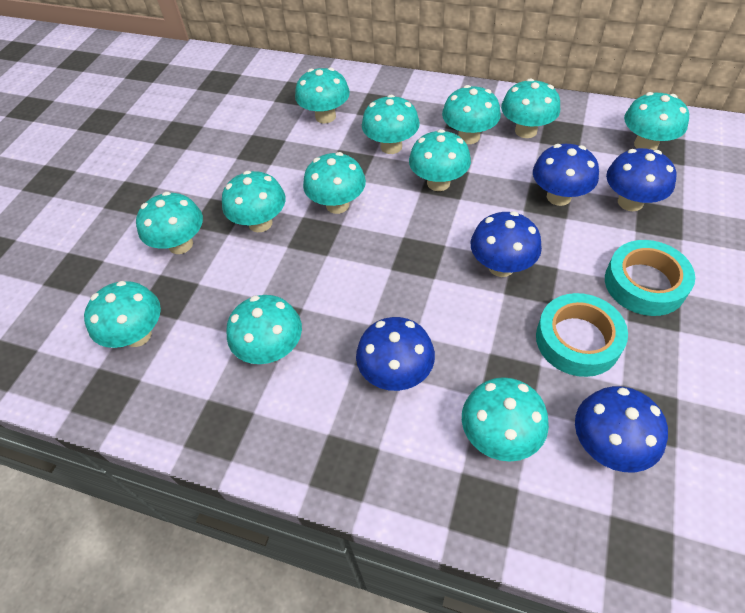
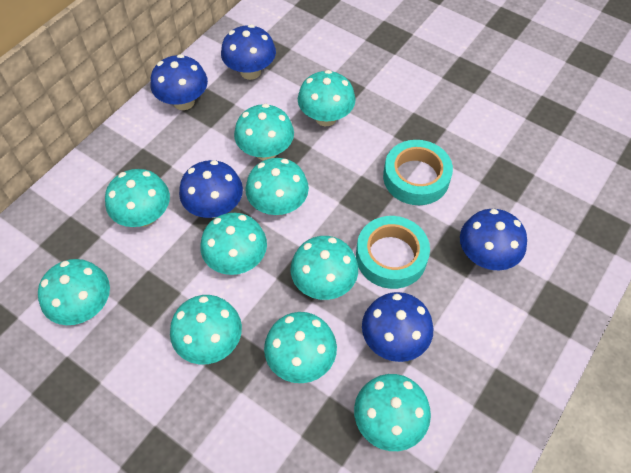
turquoise mushroom: [84,281,161,348] [136,192,203,254] [222,171,286,232] [226,295,302,364] [295,68,350,123] [303,152,366,214] [362,95,420,154] [409,129,471,191] [442,85,501,144] [462,377,549,461] [501,78,560,138] [624,92,689,150] = 12 -> [38,259,110,325] [105,169,170,227] [170,295,242,364] [200,213,267,275] [234,104,294,160] [245,158,309,215] [264,312,337,383] [290,236,358,300] [298,70,356,126] [354,374,431,451] = 10

